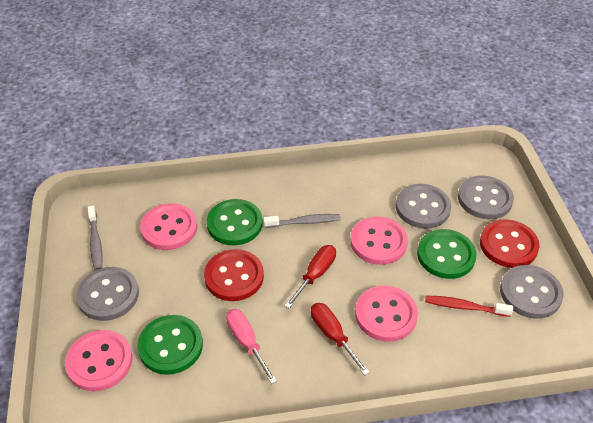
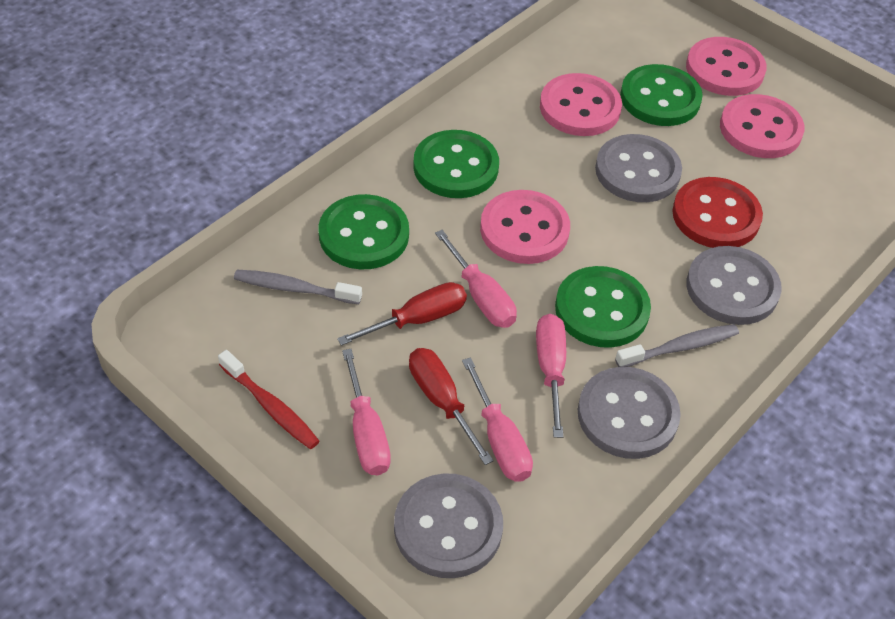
green button: [138,315,203,375] [207,199,263,245] [417,229,477,279] = 3 -> [319,194,409,270] [413,130,499,198] [555,266,651,348] [620,64,703,126] = 4
pink screwdriver: [226,309,277,384] = 1 -> [342,349,391,475] [435,230,517,328] [462,357,533,482] [536,314,566,438] = 4
red button: [204,249,264,301] [480,219,540,268] = 2 -> [672,177,763,248] = 1

